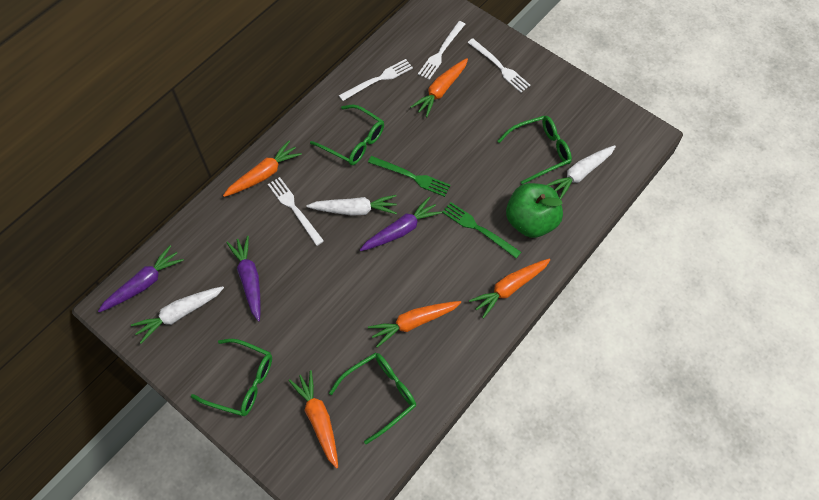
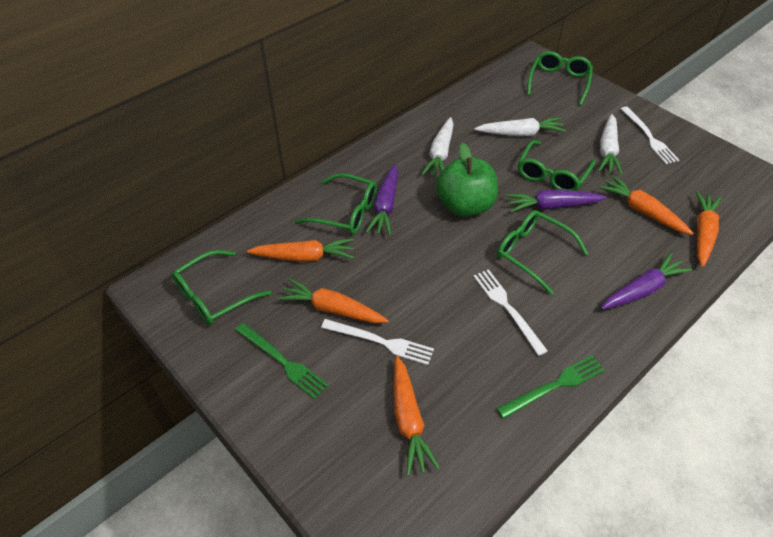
green glasses: [191,339,272,416] [310,105,384,165] [329,353,416,444] [498,116,572,184] = 4 -> [172,250,271,325] [296,173,377,234] [497,210,588,295] [518,140,595,191] [527,51,593,106] = 5
white fork: [268,177,324,246] [339,59,413,101] [418,21,465,80] [468,38,530,93] = 4 -> [321,319,434,365] [473,269,548,356] [621,107,679,164] = 3

